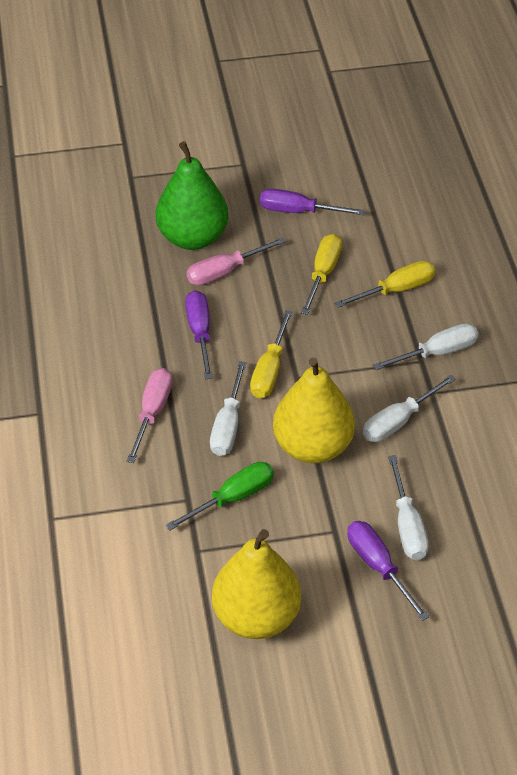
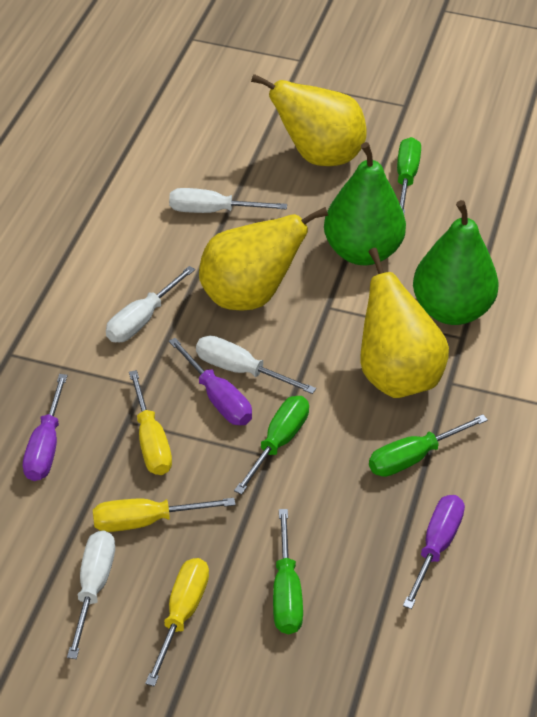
green pear: [156,141,228,250] = 1 -> [324,142,406,265] [413,200,499,325] = 2
green screwdriver: [166,462,274,530] = 1 -> [234,396,309,495] [273,509,303,634] [369,414,488,477] [397,137,421,214] = 4
pink screwdriver: [126,368,173,463] [187,237,286,286] = 2 -> none = 0
yellow pear: [212,529,301,639] [273,357,355,463] = 2 -> [199,207,328,311] [251,74,367,166] [360,248,449,398] = 3

